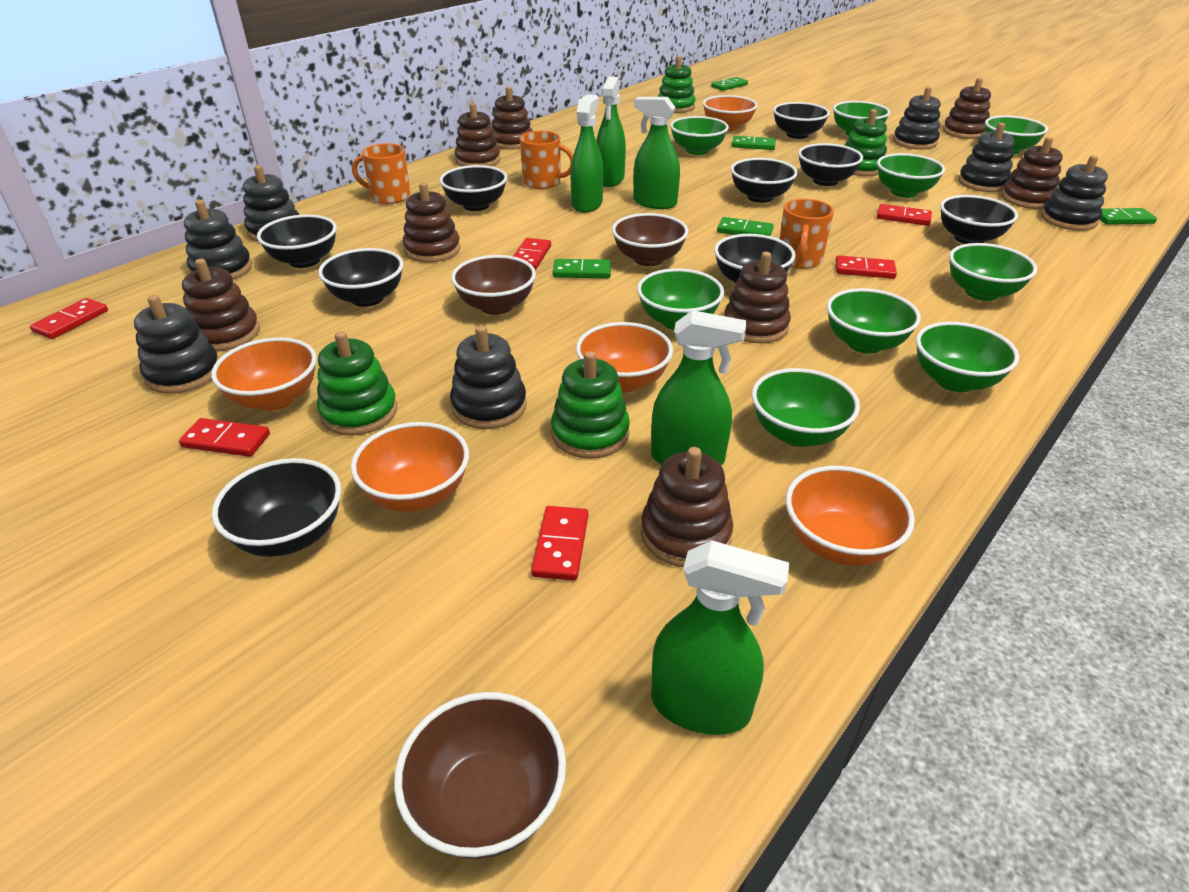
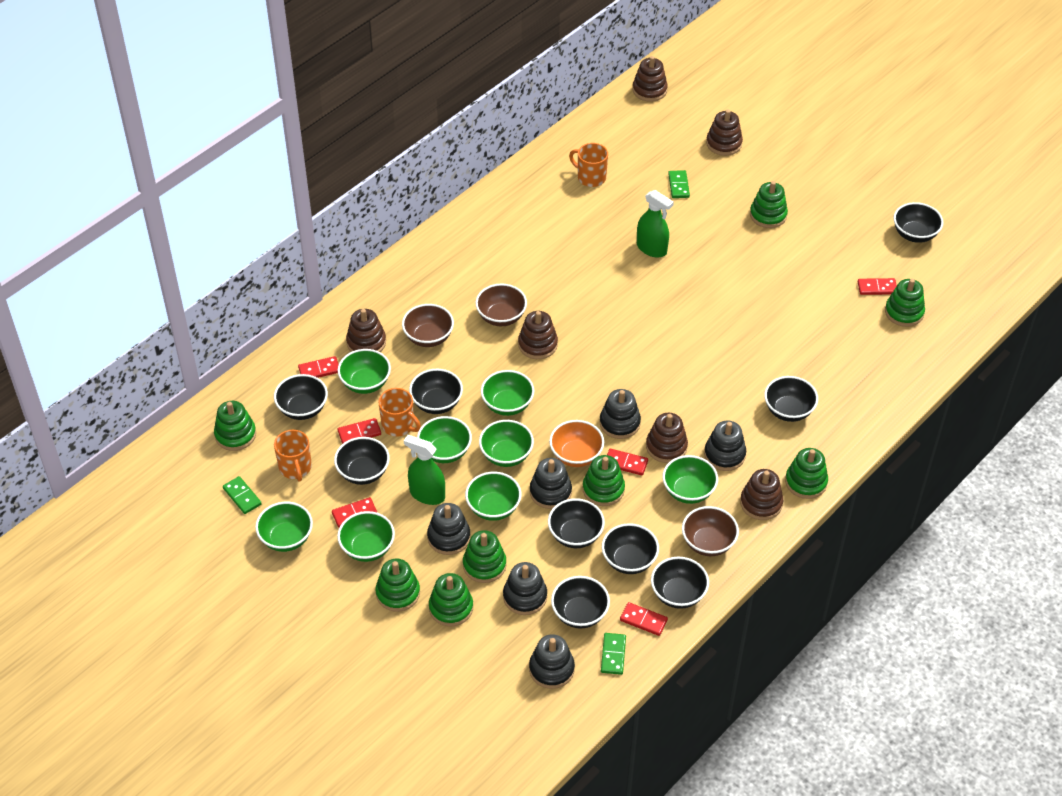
black stacking toy: [134,295,219,394] [184,200,252,279] [243,165,299,242] [450,326,527,429] [893,87,941,150] [958,123,1015,192] [1041,155,1108,231] = 7 -> [427,503,471,555] [503,562,547,615] [529,634,575,689] [530,458,572,509] [600,389,641,439] [704,421,746,471] = 6
brown stacking toy: [182,259,260,351] [402,182,460,263] [455,103,501,167] [492,87,533,150] [641,447,733,567] [724,252,791,343] [943,78,991,139] [1001,137,1063,209] = 8 -> [346,309,386,352] [518,311,558,359] [633,56,668,102] [646,413,688,463] [706,109,743,156] [740,469,783,520] = 6
green bowl: [637,268,724,330] [670,116,729,155] [752,368,860,447] [827,288,921,354] [833,101,890,136] [877,153,945,198] [916,322,1019,392] [949,243,1037,301] [985,115,1048,154] = 9 -> [255,502,313,552] [337,349,391,394] [337,511,395,562] [417,416,472,463] [465,472,521,521] [479,420,534,467] [481,370,534,416] [662,455,718,504] = 8
green domino: [553,259,611,278] [711,77,748,91] [717,217,774,236] [732,136,776,150] [1099,208,1157,225] = 5 -> [223,476,262,514] [601,633,626,675] [668,170,690,198] = 3
green spray bottle: [570,94,604,213] [596,77,626,187] [633,97,680,209] [651,310,746,466] [651,540,790,735] = 5 -> [404,435,445,505] [637,190,674,258] = 2
green stacking toy: [317,331,397,436] [551,351,630,459] [658,56,696,113] [844,109,887,176] = 4 -> [214,401,256,451] [376,559,420,612] [429,573,473,626] [463,530,506,583] [583,455,625,506] [750,181,788,228] [785,448,828,499] [885,279,925,327] = 8
orange bowl: [211,337,317,411] [351,422,469,512] [576,322,673,393] [703,95,758,131] [786,466,915,566] = 5 -> [549,420,604,467] = 1

